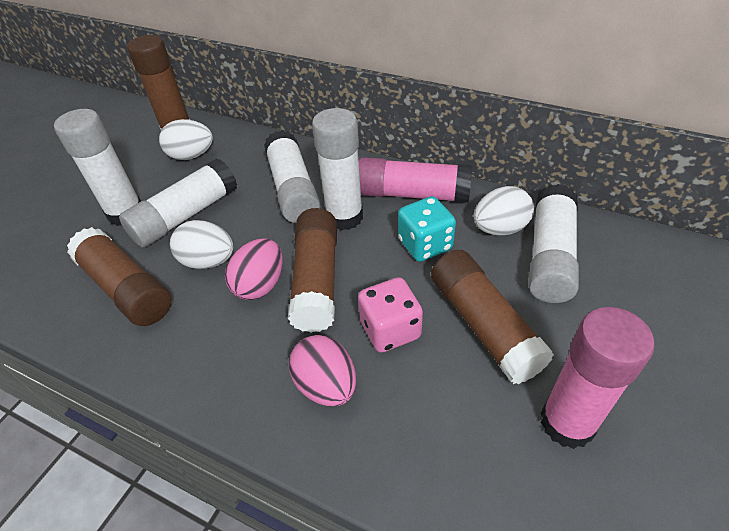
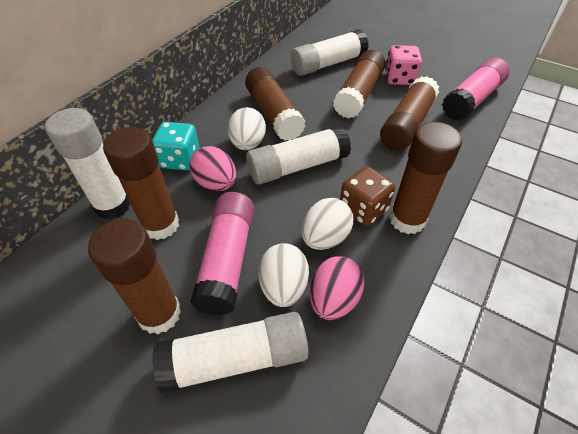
brown dice: none = 0 -> [340,166,395,226] = 1
brown glue stick: [67,227,172,326] [127,35,190,130] [288,208,337,333] [431,250,554,384] = 4 -> [88,219,181,334] [103,127,179,240] [245,67,305,141] [333,50,386,118] [380,76,439,151] [389,122,462,234] = 6
white glue stick: [54,109,141,226] [119,158,237,248] [264,130,320,223] [312,108,363,231] [529,184,579,303] = 5 -> [45,108,131,219] [152,312,309,393] [246,125,351,185] [290,29,369,76] = 4

